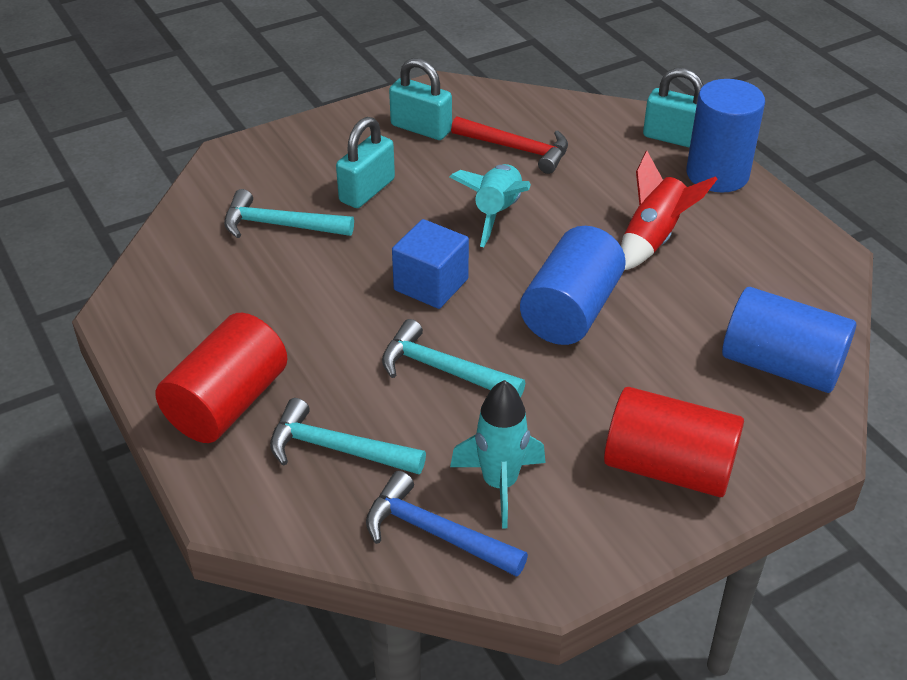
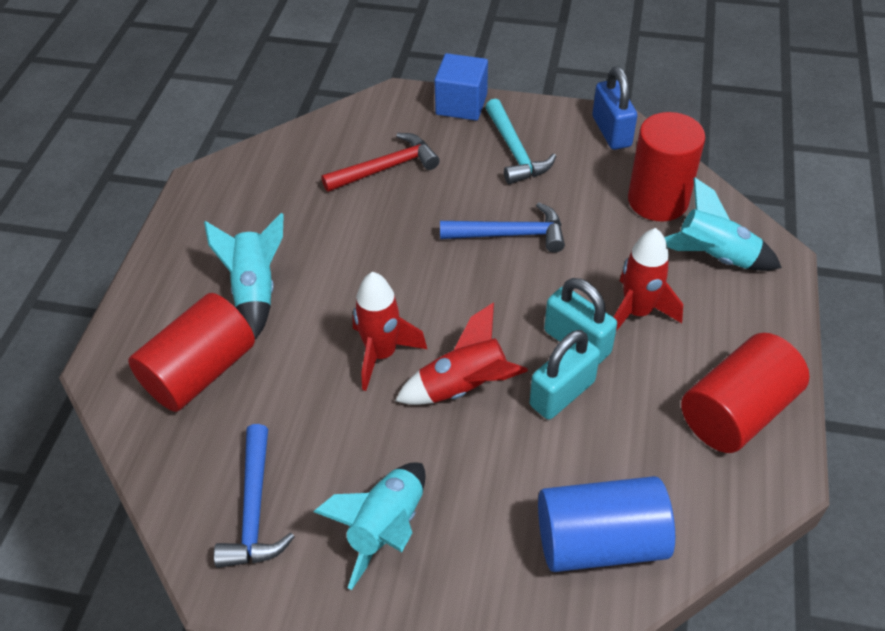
blue cylinder: [520,226,626,345] [686,79,765,192] [722,287,856,393] = 3 -> [538,476,675,572] = 1
blue hammer: [366,471,528,577] = 1 -> [214,424,295,568] [440,202,565,253] = 2
blue padlock: none = 0 -> [592,66,638,150] = 1
red cylinder: [155,313,288,443] [604,387,744,497] = 2 -> [128,293,255,412] [628,112,706,221] [681,333,810,453] = 3
red rocket: [621,151,717,270] = 1 -> [353,272,427,391] [395,302,528,405] [614,228,683,331] = 3
turquoise hammer: [224,189,354,238] [270,398,426,474] [382,319,525,398] = 3 -> [485,99,556,184] = 1
turquoise padlock: [336,117,395,208] [389,58,452,140] [643,68,704,148] = 3 -> [530,330,600,420] [544,278,617,365] = 2
turquoise rocket: [450,164,531,247] [450,380,546,529] = 2 -> [204,213,284,340] [313,462,426,590] [664,178,782,271] = 3

